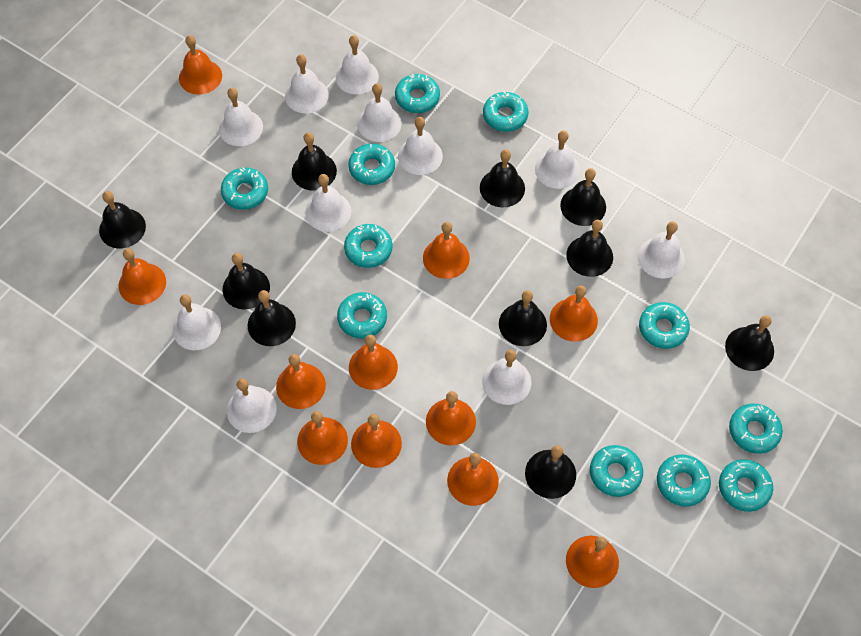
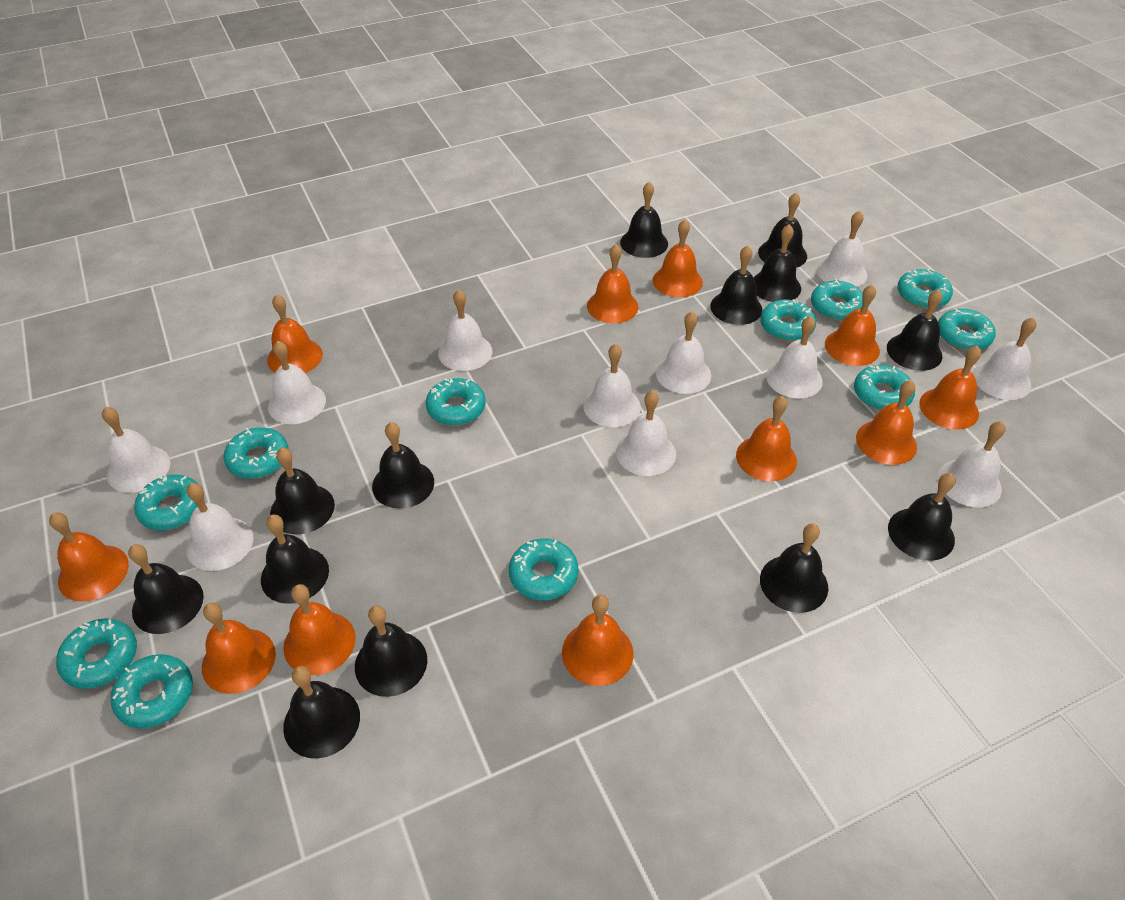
black bell: [99,191,146,248] [222,253,270,309] [248,290,296,346] [292,132,337,191] [480,150,525,208] [499,290,547,346] [525,446,576,499] [560,168,606,226] [566,220,613,277] [725,315,774,371] = 10 -> [128,544,204,634] [261,515,329,604] [270,447,335,535] [283,666,360,759] [355,605,427,697] [372,422,434,509] [620,182,668,258] [710,245,762,325] [753,224,801,302] [758,193,807,268] [760,523,828,613] [887,289,942,371] [888,473,956,561] = 13

